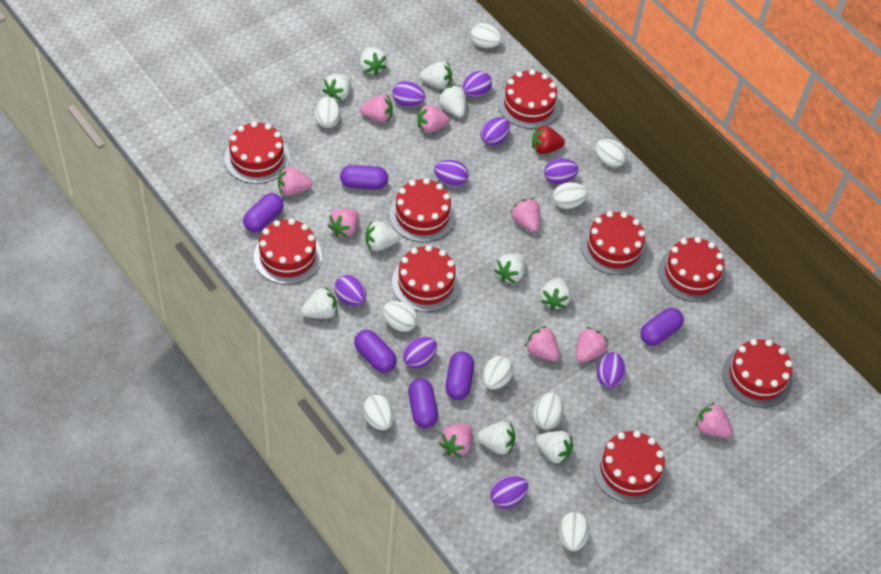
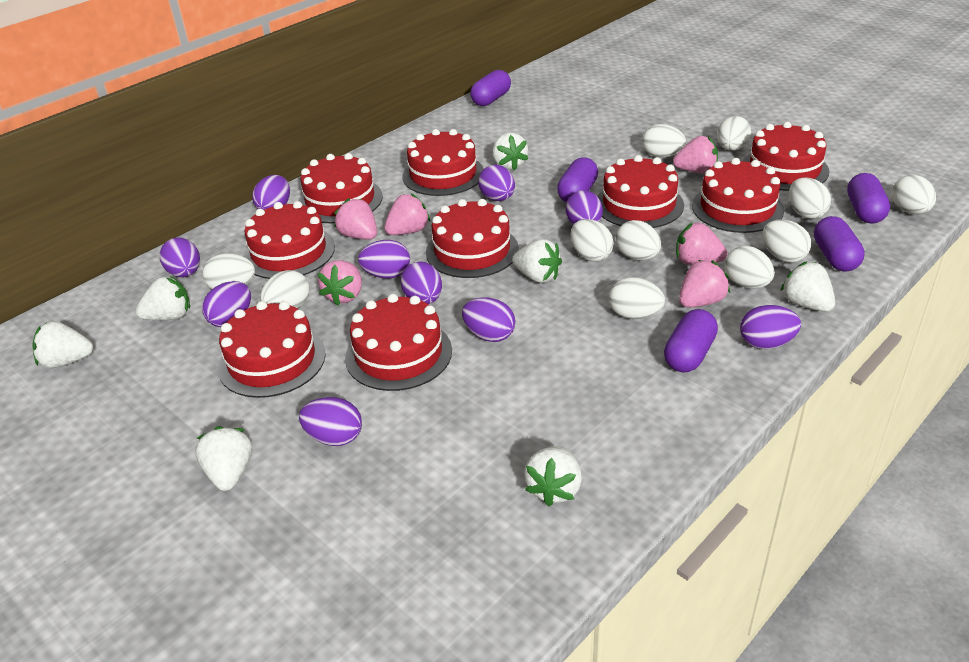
pink strawberry: [278,166,312,196] [328,208,359,238] [360,94,393,123] [417,105,450,133] [439,423,473,458] [510,198,540,232] [524,326,560,361] [576,327,608,363] [695,402,733,438] = 9 -> [318,260,362,306] [334,198,377,239] [384,193,430,235] [673,136,718,173] [676,222,728,265] [679,260,730,308] = 6
purple capsule: [243,193,284,232] [340,165,388,190] [354,330,397,373] [408,379,438,428] [445,351,474,400] [640,308,684,346] = 6 -> [470,70,511,106] [557,157,598,203] [664,309,718,373] [814,216,865,272] [847,173,890,224] = 5
purple egg: [334,275,366,306] [392,81,425,107] [402,337,437,369] [434,160,468,187] [462,71,492,97] [480,117,510,146] [490,476,528,509] [544,158,579,184] [597,352,626,388] = 9 -> [160,237,200,277] [202,281,251,327] [252,175,290,210] [299,397,362,446] [358,240,410,278] [401,262,442,304] [462,297,515,342] [478,165,515,201] [566,190,603,225] [740,305,801,349] = 10
red strawberry: [532,126,565,154] = 1 -> none = 0
white egg: [315,96,340,128] [363,395,394,430] [383,301,418,332] [471,23,502,48] [482,356,513,390] [533,393,563,430] [553,182,588,209] [559,512,590,551] [595,139,627,168] = 9 -> [202,253,255,289] [260,270,310,308] [571,219,614,262] [609,277,665,319] [615,220,661,260] [642,124,686,158] [717,116,751,151] [724,246,775,288] [762,220,811,263] [789,177,831,219] [892,175,936,214] = 11
white strawberry: [301,287,337,319] [322,74,351,101] [360,47,387,75] [365,221,400,251] [420,61,452,89] [438,85,466,117] [477,421,515,455] [494,253,525,284] [535,431,573,464] [540,278,571,310] = 10 -> [32,321,93,368] [136,276,190,320] [195,426,252,491] [492,133,529,171] [512,239,562,283] [524,446,582,506] [781,261,835,312] = 7

